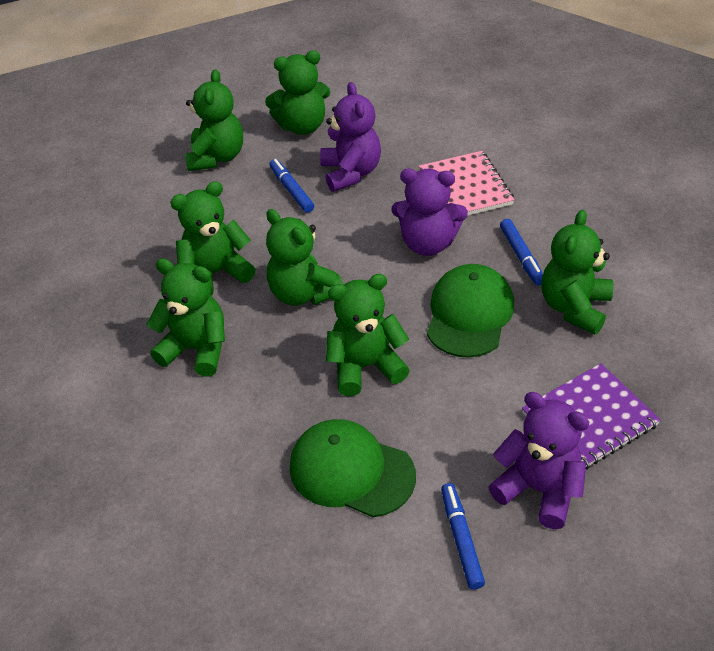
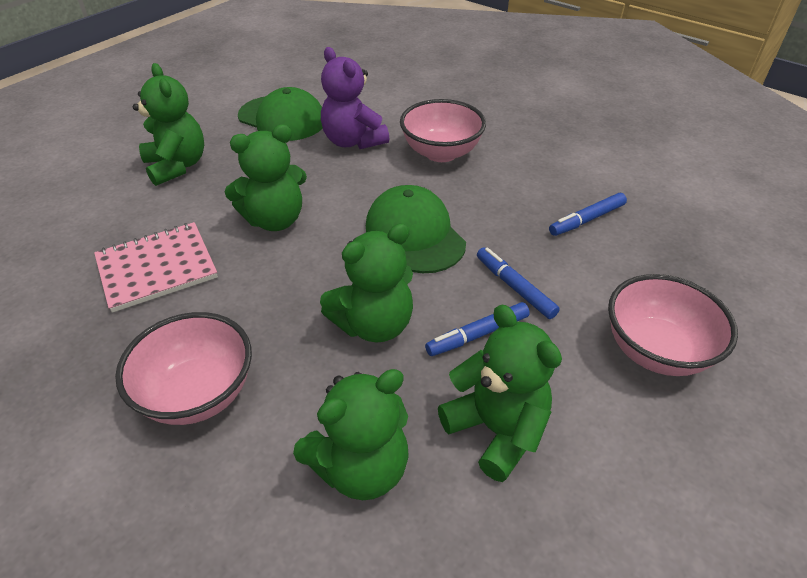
green teddy bear: [147,258,225,377] [170,181,256,296] [185,69,243,171] [265,50,330,135] [266,209,344,306] [326,274,410,396] [541,210,613,334] = 7 -> [133,63,204,186] [225,124,307,231] [293,369,409,500] [320,223,413,342] [438,305,562,482] = 5
pink bowl: none = 0 -> [115,312,252,425] [400,99,486,162] [608,274,738,376] = 3
purple notebook: [522,363,661,470] = 1 -> none = 0
purple teddy bear: [320,82,381,192] [391,169,468,256] [488,392,589,529] = 3 -> [321,47,390,149] = 1

